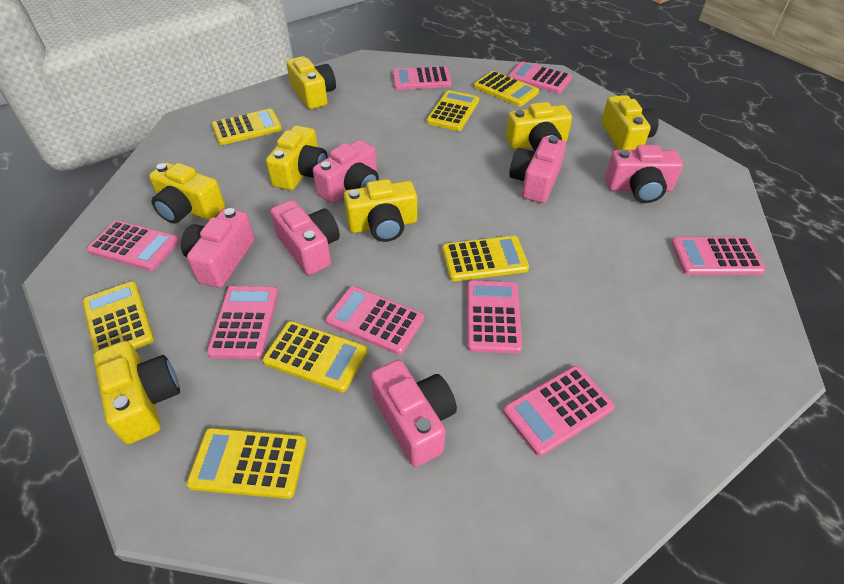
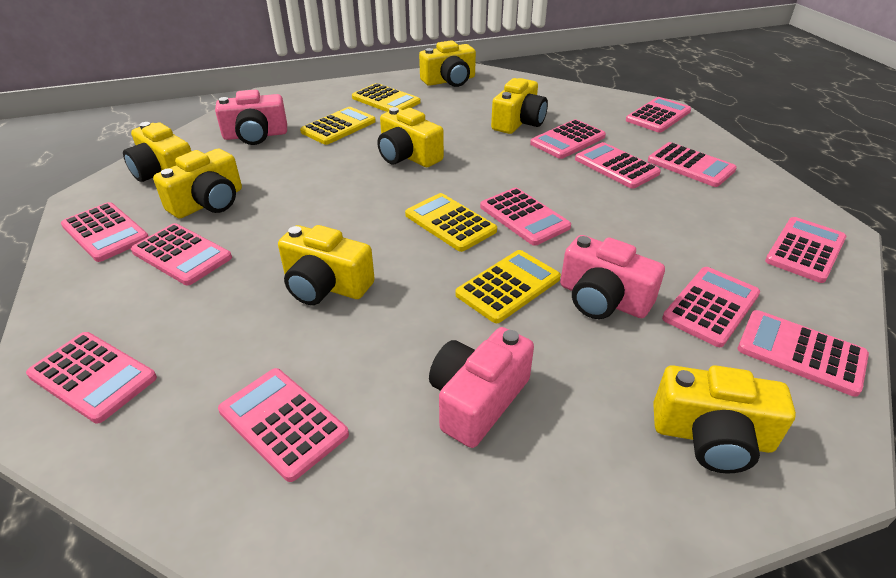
pink calculator: [87,220,180,271] [207,286,278,359] [325,286,424,355] [393,66,452,90] [467,281,522,354] [503,366,615,456] [508,61,572,93] [671,237,766,275] = 8 -> [26,332,157,423] [61,202,149,262] [131,223,232,285] [218,368,349,482] [480,187,571,246] [530,119,606,159] [575,142,661,189] [626,97,691,133] [648,142,737,187] [662,267,760,347] [738,310,869,397] [765,217,846,283] = 12
pink camera: [181,208,255,288] [270,200,340,275] [313,140,379,204] [370,360,457,467] [509,136,566,203] [605,145,683,203] = 6 -> [215,90,287,145] [429,327,534,448] [560,235,665,319] = 3
yellow calculator: [82,281,154,353] [186,428,307,499] [212,109,282,145] [262,321,367,392] [426,90,479,131] [442,236,529,281] [474,71,539,107] = 7 -> [300,107,376,145] [352,83,420,112] [405,193,497,252] [455,250,561,323] = 4

